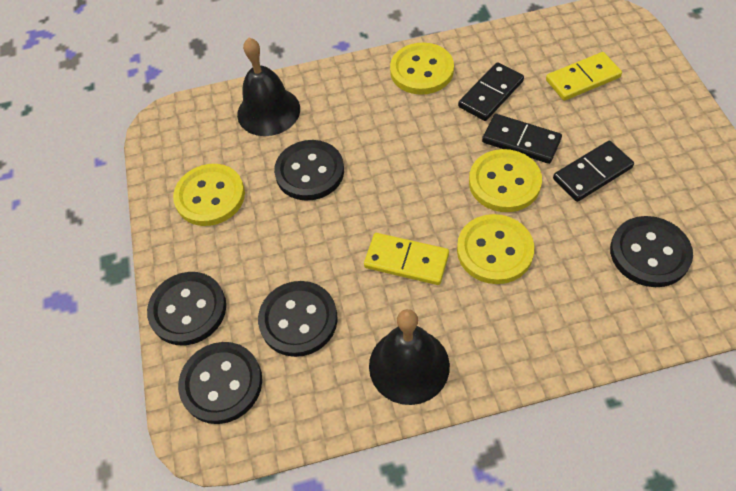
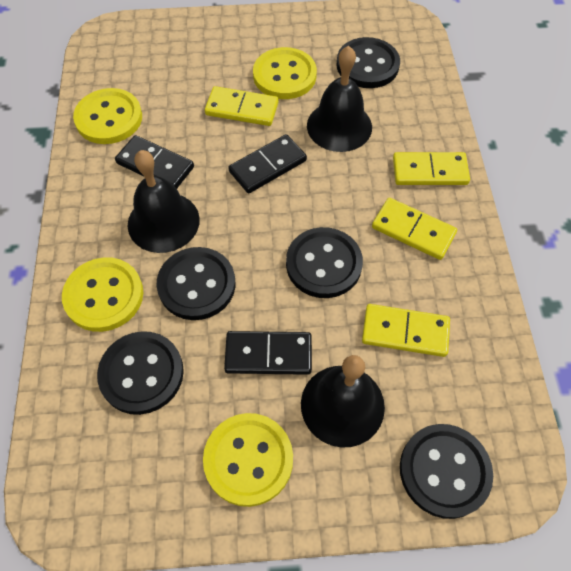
black bell: [237,38,300,136] [369,309,450,405] = 2 -> [128,150,200,253] [301,355,385,448] [307,46,372,152] = 3
yellow domino: [364,233,449,285] [546,52,622,101] = 2 -> [205,86,279,126] [362,304,450,357] [372,198,457,260] [393,152,470,185] = 4

